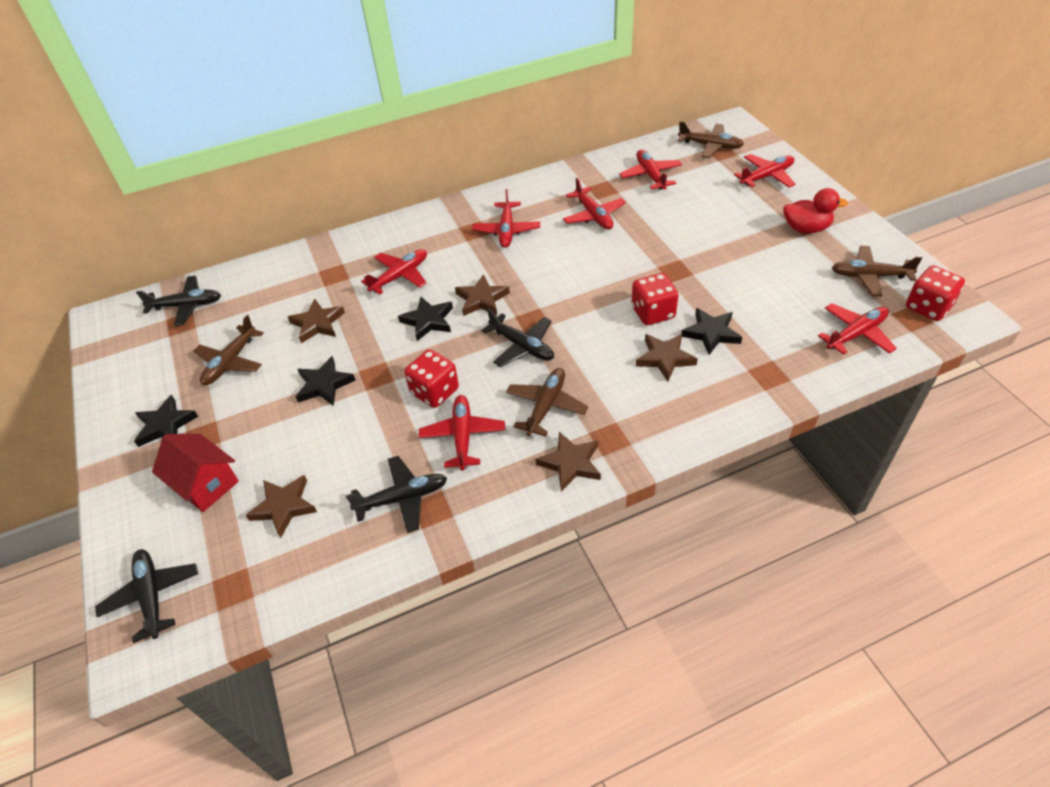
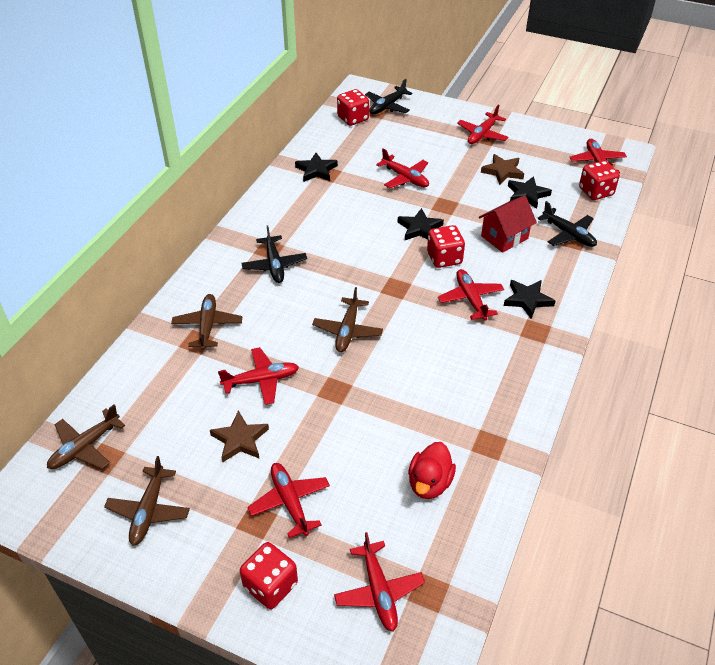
black plane: [95,549,198,643] [136,276,221,326] [345,456,447,533] [481,308,554,367] = 4 -> [241,225,307,283] [365,79,412,114] [537,201,597,247] = 3
brown star: [245,475,317,538] [288,299,345,343] [455,274,510,316] [536,432,601,492] [636,334,698,381] = 5 -> [210,410,269,463] [481,154,524,185] = 2
red dice: [404,349,459,408] [631,273,679,325] [906,265,965,321] = 3 -> [240,542,298,609] [337,89,369,126] [427,225,465,268] [579,160,620,200] = 4

